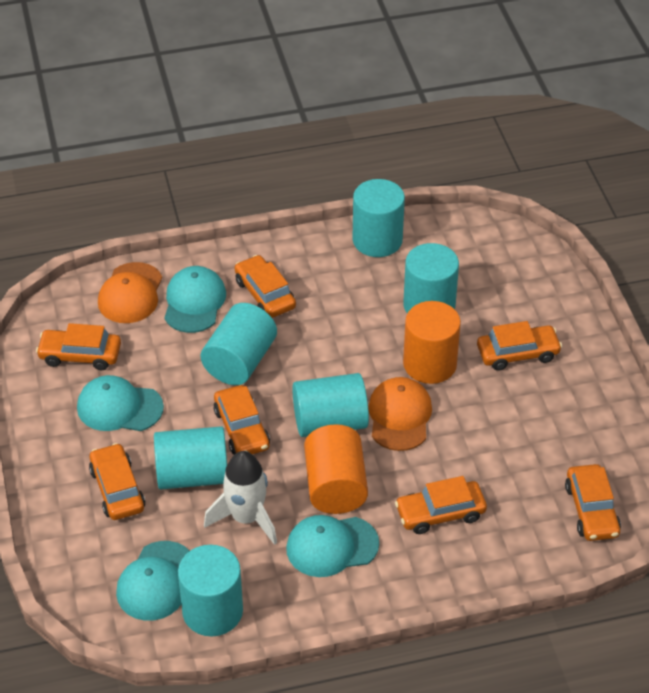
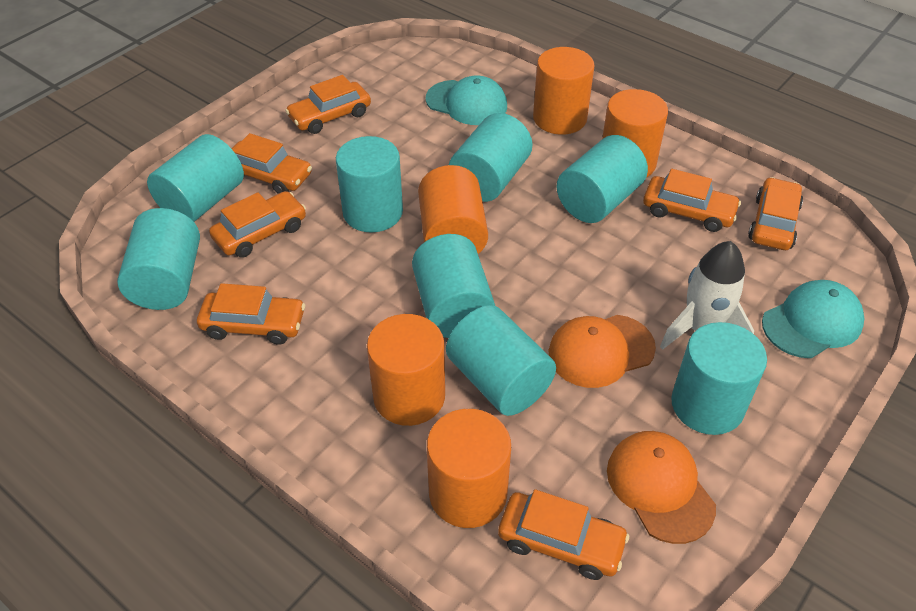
orange cylinder: [304,424,368,514] [403,301,461,384] = 2 -> [367,314,445,426] [418,165,488,254] [427,409,511,528] [533,47,595,135] [602,89,668,178] = 5
turquoise cap: [77,375,164,431] [116,541,190,621] [164,266,226,333] [286,515,379,577] = 4 -> [426,75,507,125] [762,280,864,358] = 2
turquoise cylinder: [154,426,227,489] [178,545,243,636] [200,303,277,385] [292,373,369,437] [352,179,405,257] [403,243,459,313] = 6 -> [117,208,200,310] [147,134,244,222] [336,136,403,233] [412,234,495,338] [446,305,556,416] [449,113,532,202] [556,135,648,223] [671,322,767,435] = 8

